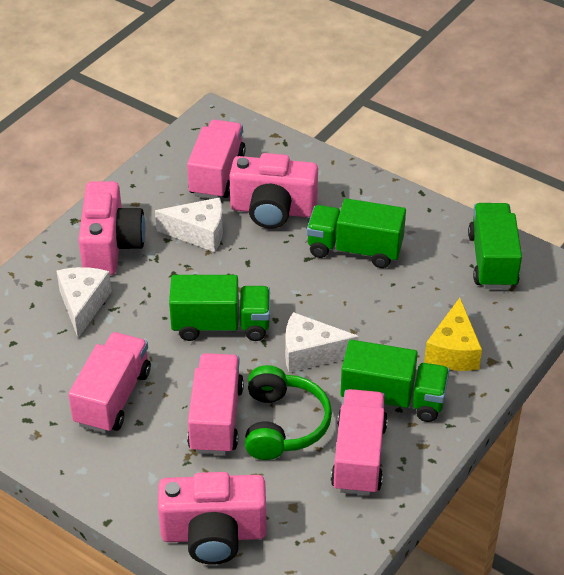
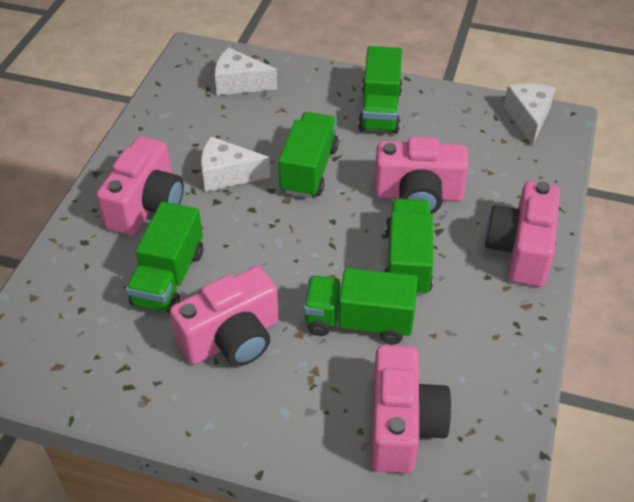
green headphones: [245,365,332,460] = 1 -> none = 0
green truck: [169,275,270,341] [307,198,406,268] [340,340,450,422] [468,203,522,289] = 4 -> [126,202,203,313] [278,112,339,198] [304,268,418,344] [358,46,402,134] [385,199,433,296] = 5
pink camera: [78,181,146,275] [158,472,267,565] [229,153,318,229] = 3 -> [96,136,184,235] [170,266,279,366] [371,345,452,473] [374,137,469,214] [485,181,560,287] = 5
pink truck: [68,332,151,433] [187,120,246,199] [187,353,244,455] [331,389,388,495] = 4 -> none = 0
yellow cheese: [424,298,482,371] = 1 -> none = 0

